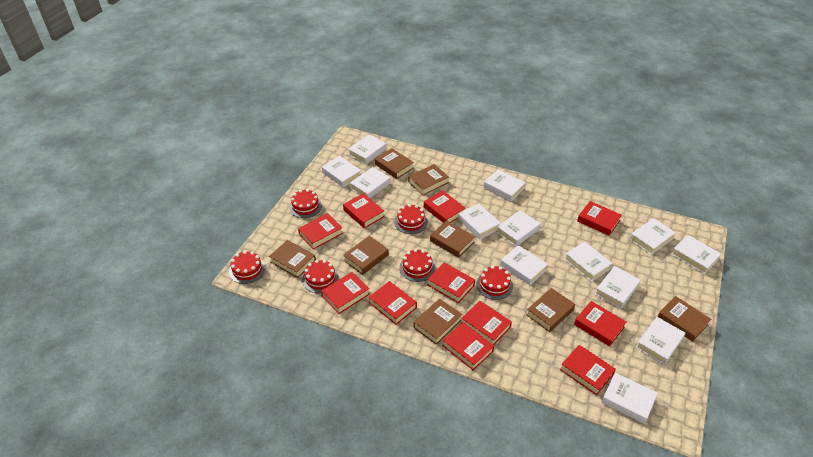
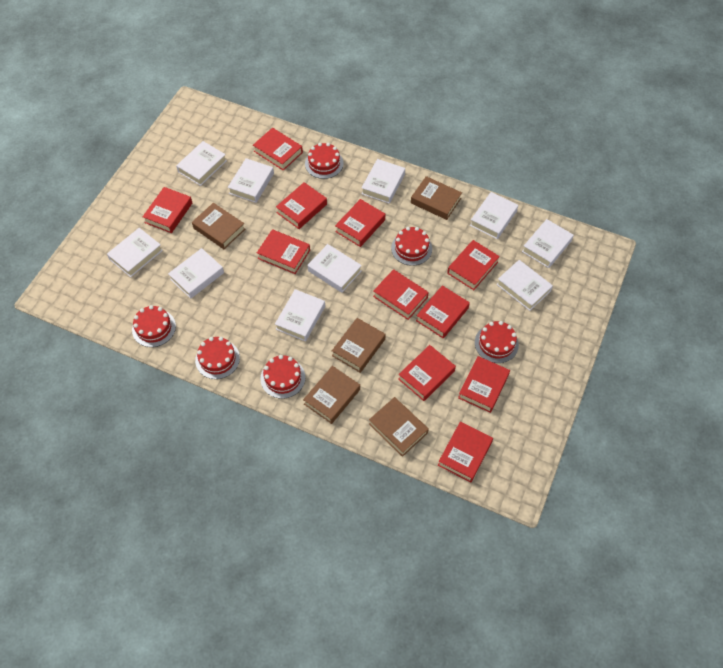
brown book: [269,240,316,278] [343,236,389,275] [375,148,414,179] [408,164,449,195] [413,299,463,345] [430,221,475,258] [526,288,575,332] [657,296,711,342] = 8 -> [192,203,245,249] [303,366,360,424] [332,318,386,373] [369,397,429,457] [411,176,462,220] = 5
white book: [322,156,361,188] [348,134,386,164] [350,167,391,198] [458,203,501,240] [484,169,525,201] [496,210,540,246] [500,245,548,285] [564,242,612,282] [595,266,641,309] [602,373,658,424] [630,218,676,255] [636,317,685,365] [672,235,721,274] = 13 -> [107,228,163,277] [168,248,224,299] [176,141,227,186] [228,158,274,203] [275,289,325,342] [307,244,362,293] [361,159,405,204] [470,192,518,239] [496,260,553,311] [522,219,574,268] = 10

